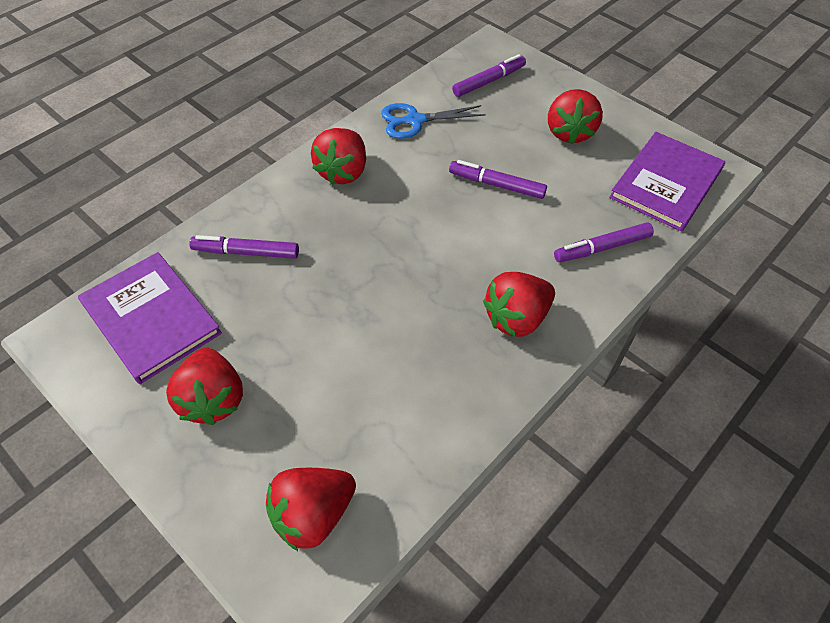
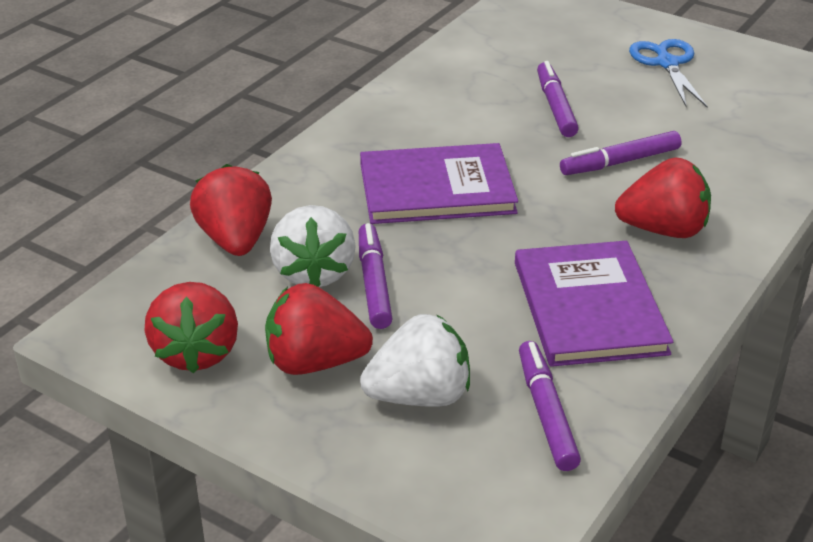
red strawberry: [166,348,243,425] [266,468,356,551] [311,128,366,185] [483,272,555,337] [548,89,603,144] = 5 -> [144,282,238,374] [190,164,272,256] [265,283,373,375] [615,157,711,238] = 4
white strawberry: none = 0 -> [270,205,356,287] [360,314,470,407] = 2

